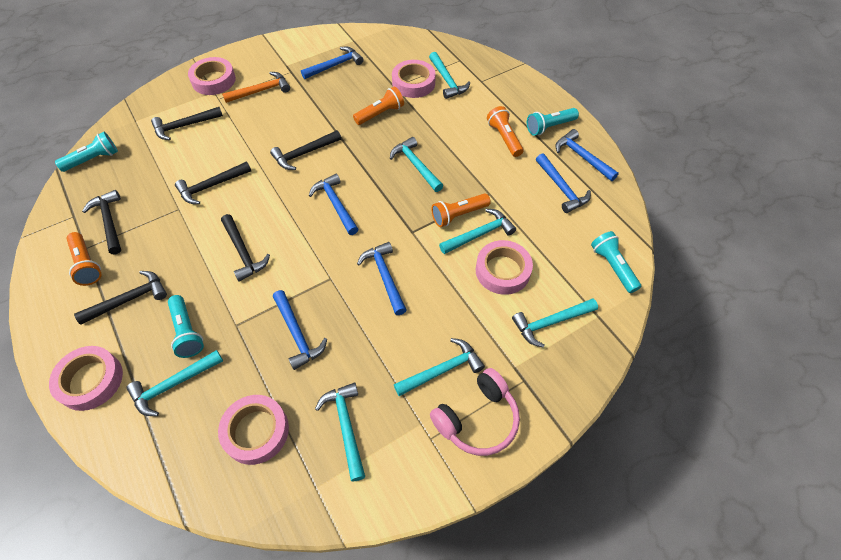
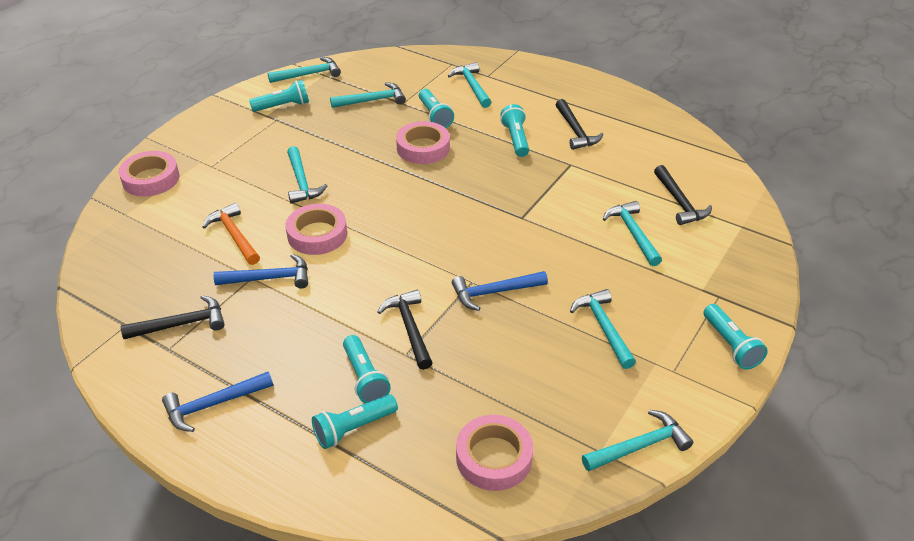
black hammer: [74,271,167,325] [82,190,121,254] [151,107,223,140] [175,161,251,204] [221,214,270,282] [270,130,341,170] = 6 -> [121,295,225,339] [378,290,433,370] [556,99,603,150] [654,165,712,225] = 4
blue hammer: [273,290,327,370] [301,47,364,79] [309,173,358,235] [357,242,407,315] [536,153,591,213] [555,129,619,181] = 6 -> [162,372,273,432] [214,254,308,289] [452,271,548,311] = 3
orange flashlight: [66,232,102,286] [353,87,404,125] [431,193,491,227] [487,106,523,157] = 4 -> none = 0
pink headphones: [430,368,520,456] = 1 -> none = 0
pink tape: [49,346,123,411] [188,57,236,95] [218,395,289,465] [392,60,436,98] [476,240,533,295] = 5 -> [119,151,179,197] [285,204,347,255] [396,121,450,164] [456,415,533,491] = 4
turquoise flashlight: [55,132,118,172] [168,295,204,358] [527,108,579,136] [591,231,641,293] = 4 -> [249,80,309,112] [312,394,398,449] [343,335,391,403] [419,89,454,128] [500,104,529,157] [704,304,768,370] = 6

